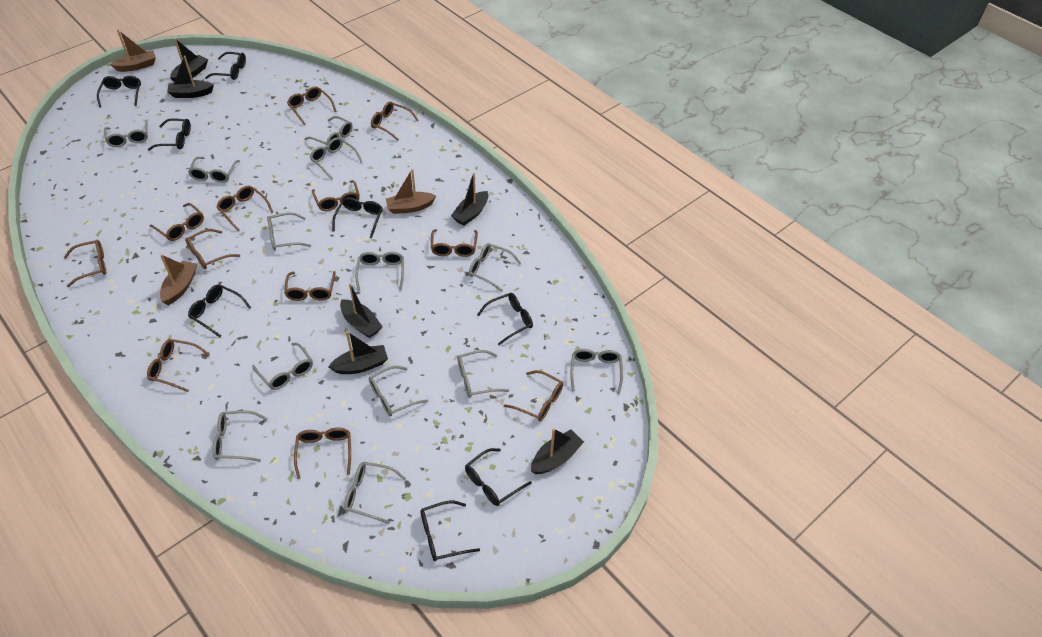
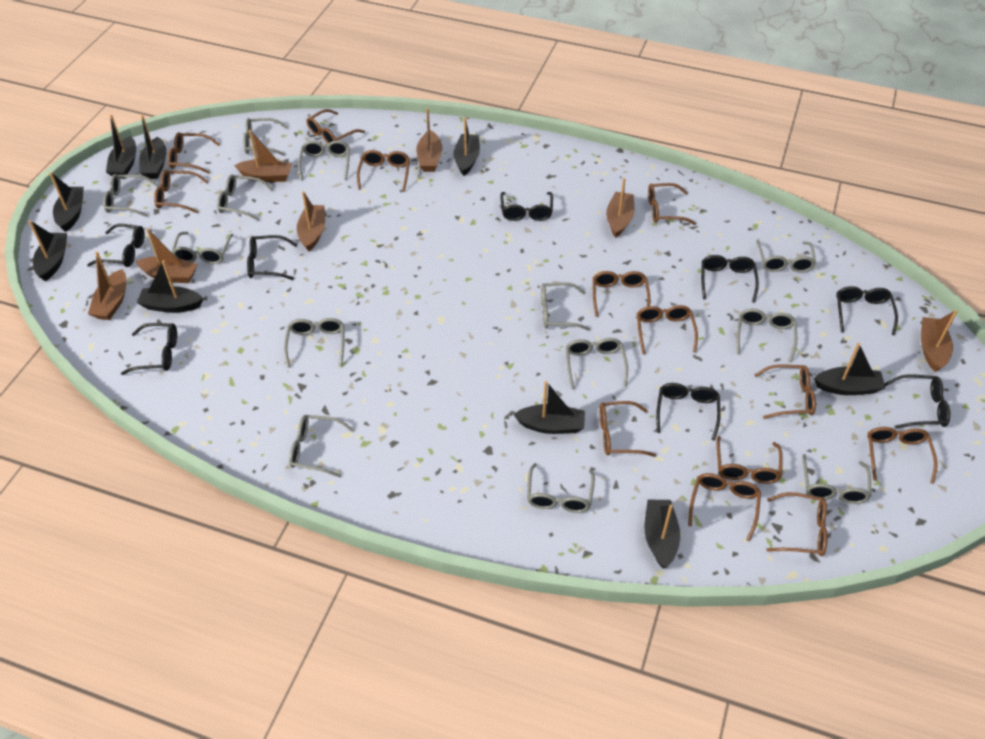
black boat: [167,56,214,98] [170,38,208,82] [328,331,388,374] [340,283,383,338] [451,172,488,226] [531,428,584,474] = 6 -> [29,220,67,281] [49,172,84,232] [106,114,136,178] [137,260,203,313] [139,115,167,179] [453,118,480,176] [513,381,585,434] [644,500,680,569] [814,343,885,395] = 9
brown boat: [110,30,156,72] [160,254,197,305] [386,169,436,214] = 3 -> [88,252,126,320] [135,229,198,283] [234,130,292,182] [297,191,325,251] [416,108,442,172] [606,178,635,238] [921,310,958,372] = 7
brown glasses: [64,240,106,287] [147,339,210,392] [150,203,204,241] [185,229,240,269] [217,186,273,231] [284,271,336,301] [287,86,337,125] [294,428,351,479] [312,180,360,211] [371,101,418,141] [431,229,478,257] [503,370,563,421] = 12 -> [154,170,208,213] [168,132,220,174] [307,109,365,144] [357,150,410,192] [593,271,650,317] [599,401,656,457] [637,305,698,355] [648,183,696,225] [688,473,761,541] [716,436,783,484] [755,364,816,419] [767,492,828,556] [867,427,937,484] = 13

